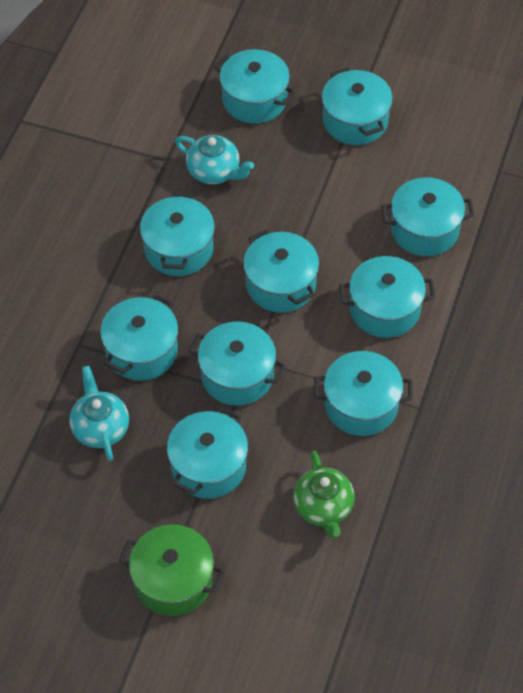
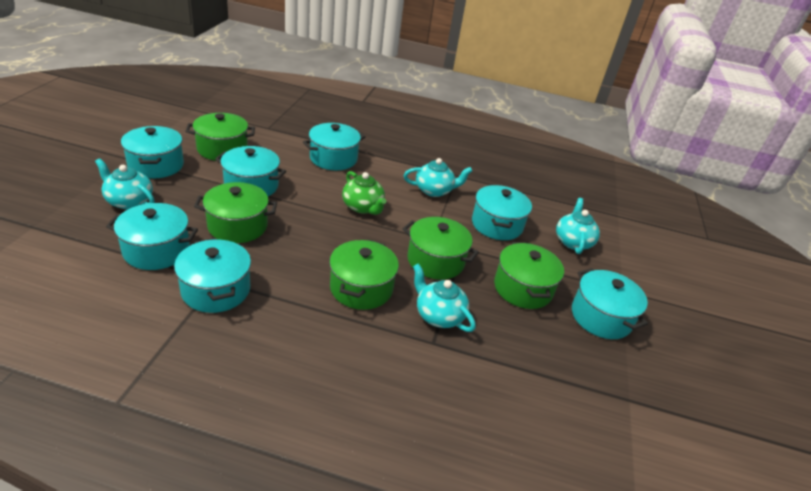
green pot: [119,524,225,616] = 1 -> [185,113,255,161] [194,182,277,243] [329,239,399,310] [403,217,479,280] [494,242,564,309] = 5
turquoise pot: [100,294,178,381] [140,193,215,276] [167,407,248,499] [188,321,286,406] [214,49,296,124] [243,229,319,313] [314,351,413,436] [322,68,393,145] [339,256,435,338] [381,178,475,256] = 10 -> [106,203,198,270] [121,126,184,179] [174,238,251,313] [215,146,286,196] [303,123,365,170] [472,185,532,240] [572,268,648,339] = 7
turquoise teapot: [69,366,129,461] [175,135,254,184] = 2 -> [95,158,155,209] [404,158,472,197] [413,263,476,332] [556,198,600,254] = 4

